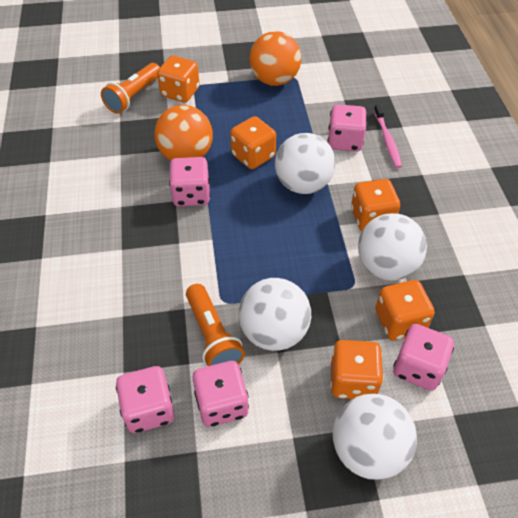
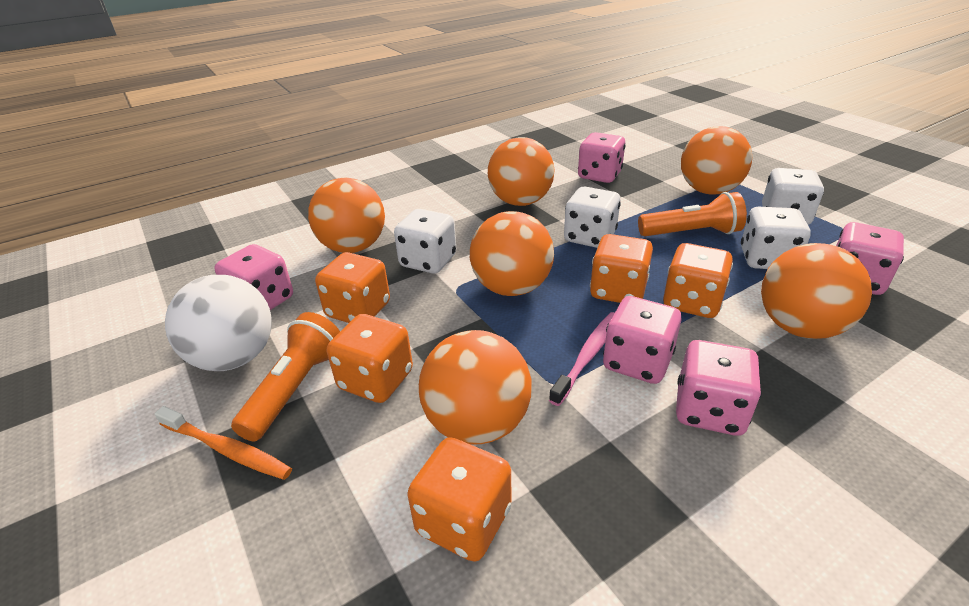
orange ball: [154,105,213,161] [249,31,301,86] = 2 -> [308,178,385,253] [419,330,532,445] [470,211,554,296] [488,137,554,206] [681,126,752,195] [761,243,872,339] = 6
orange toothbrush: none = 0 -> [155,406,292,480] = 1
white ball: [239,278,311,351] [275,133,336,194] [333,394,417,480] [358,213,427,281] = 4 -> [165,275,272,371] = 1
white dice: none = 0 -> [394,209,456,274] [564,187,621,248] [741,207,811,269] [762,168,824,225] = 4

